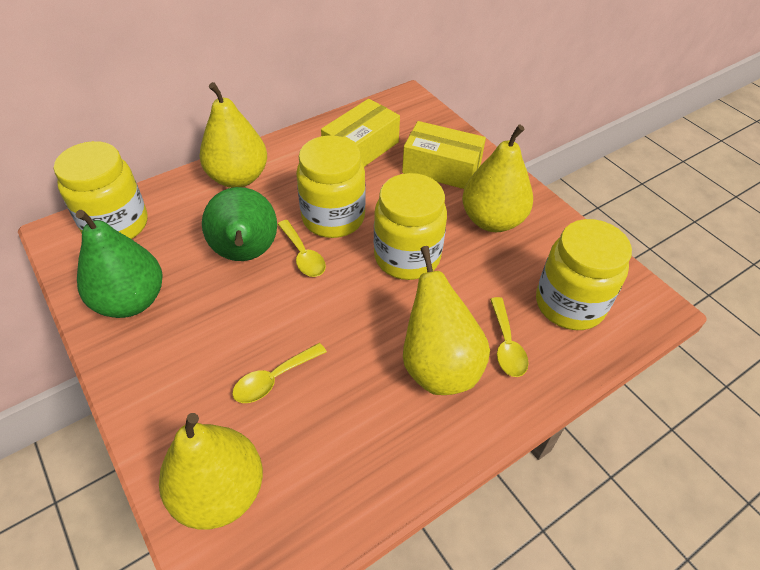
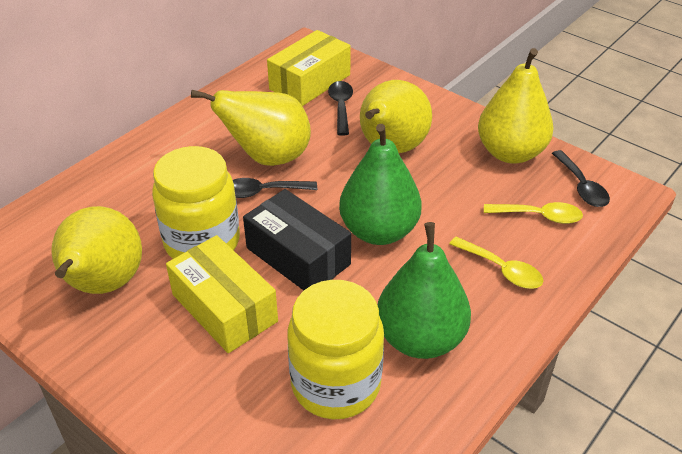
black box: none = 0 -> [243,189,351,290] = 1
black spoon: none = 0 -> [233,178,317,198] [328,81,353,136] [552,150,610,207] = 3
yellow jar: [54,141,148,239] [296,135,366,238] [374,173,447,280] [536,219,632,330] = 4 -> [152,146,240,259] [287,280,384,419] = 2
yellow spoon: [232,343,327,403] [278,220,326,277] [490,297,529,377] = 3 -> [449,237,543,289] [484,202,583,224] = 2

